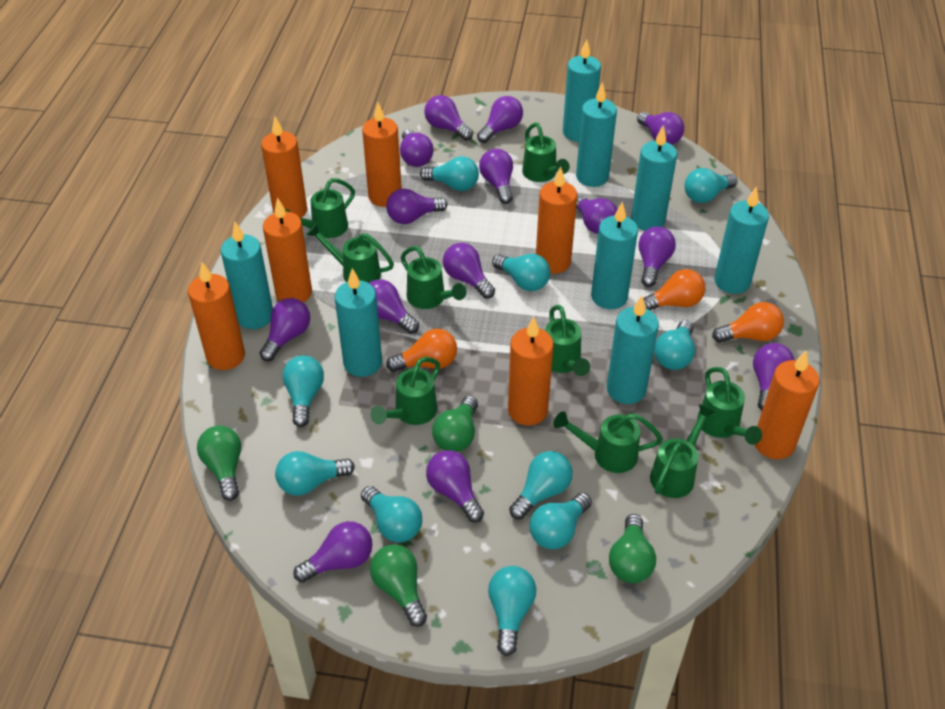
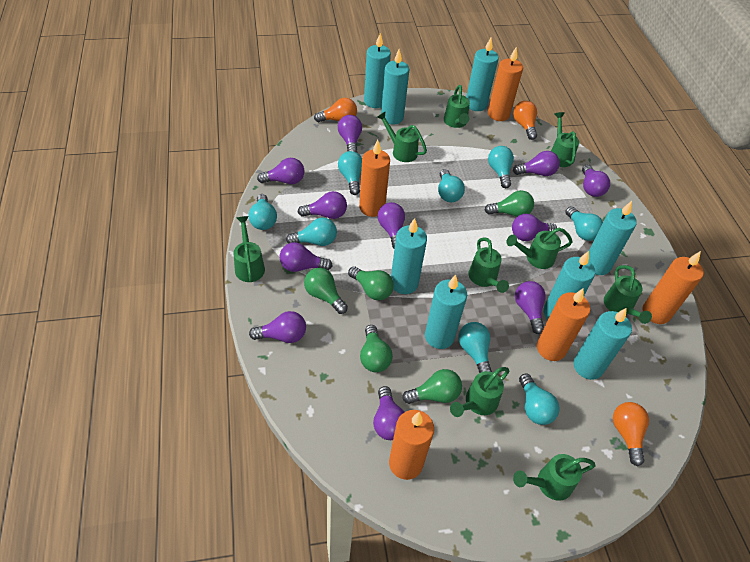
green light bulb: [197,426,241,501] [370,544,427,627] [432,396,478,452] [609,514,656,583] = 4 -> [304,268,348,314] [348,266,394,300] [360,325,393,372] [402,369,462,404] [485,190,534,217] = 5
orange candle: [188,262,245,370] [261,117,307,218] [263,197,312,303] [362,102,402,207] [508,317,554,426] [536,166,577,274] [755,351,820,459] = 7 -> [359,140,390,217] [389,410,434,480] [488,47,523,121] [537,289,590,361] [643,251,704,324] = 5
purple light bulb: [259,298,310,361] [293,521,372,583] [369,279,419,334] [386,188,447,224] [400,129,434,167] [424,95,473,141] [426,450,484,522] [443,243,495,299] [477,96,523,143] [479,149,513,204] [576,195,617,234] [637,112,684,145] [638,226,676,287] [753,343,795,410] = 14 -> [249,311,306,343] [257,158,305,184] [279,242,333,272] [298,191,347,219] [338,115,362,153] [373,386,404,440] [378,202,405,249] [512,214,557,241] [513,151,560,176] [515,281,545,334] [582,164,610,197] = 11
turquoise light bulb: [275,451,355,496] [282,355,324,427] [361,486,422,543] [420,156,479,191] [488,566,536,656] [492,254,550,291] [509,451,573,519] [529,493,592,549] [654,320,695,370] [684,168,738,203] = 10 -> [249,194,277,230] [286,217,337,246] [338,151,362,195] [438,169,465,202] [458,322,492,373] [488,146,514,188] [519,373,560,425] [565,206,603,241] = 8

